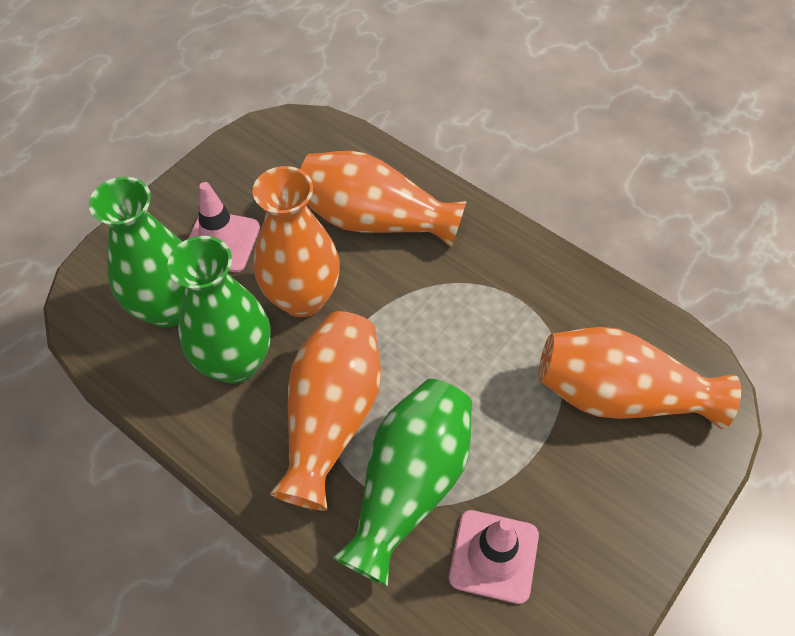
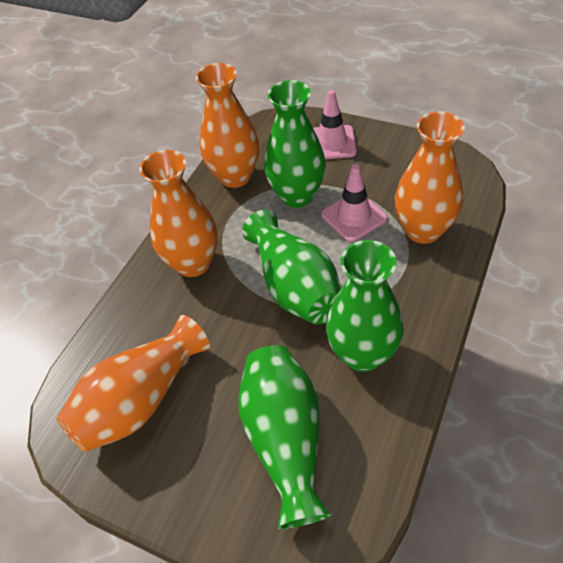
green vase: [89,177,185,327] [167,236,271,384] [333,379,472,587] = 3 -> [238,345,331,529] [242,210,341,324] [264,80,326,208] [326,240,404,372] = 4

